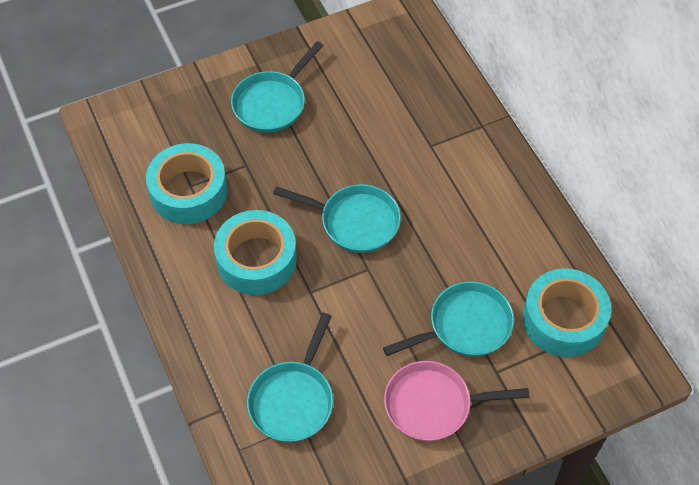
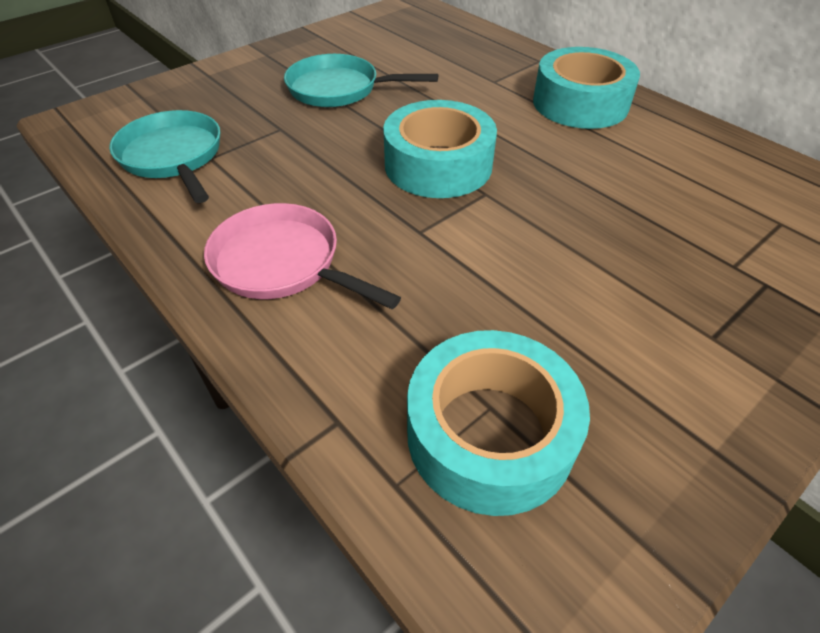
turquoise pan: [231,41,323,133] [247,313,333,442] [273,184,401,253] [383,282,514,357] = 4 -> [109,110,220,203] [284,54,438,107] = 2

